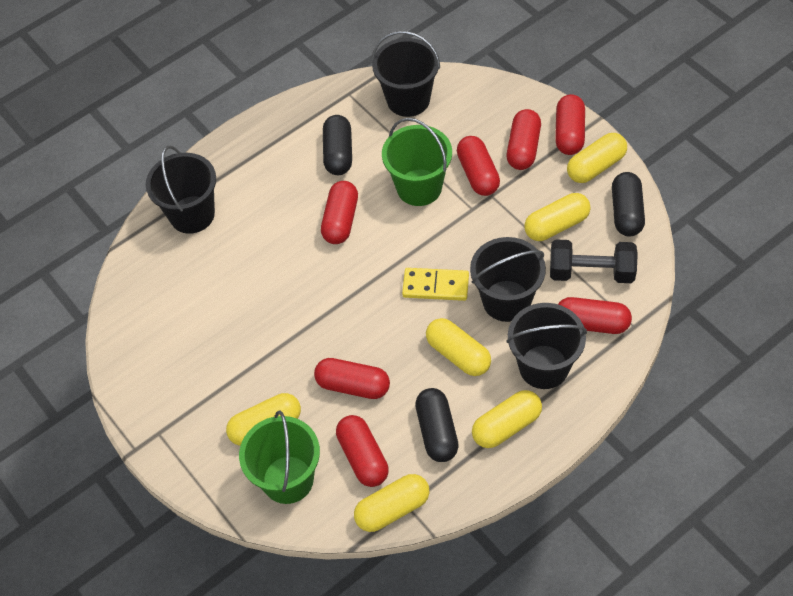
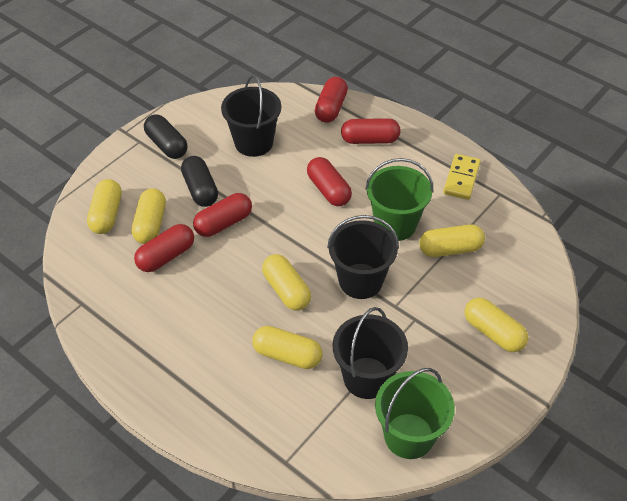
black bucket: [146,146,216,234] [372,31,440,117] [470,237,546,322] [506,303,587,389] = 4 -> [221,75,281,157] [327,215,399,299] [333,307,408,399] = 3
black capsule: [323,115,352,175] [415,388,459,462] [612,172,645,237] = 3 -> [144,114,188,159] [181,156,218,207] = 2
black dumbbell: [550,239,638,283] = 1 -> none = 0
red capsule: [314,358,390,399] [321,181,358,244] [336,415,389,487] [457,136,500,196] [507,109,541,170] [555,94,585,155] [558,297,632,334] = 7 -> [134,224,194,272] [193,193,252,237] [307,157,352,206] [315,77,348,123] [341,118,401,144] = 5

